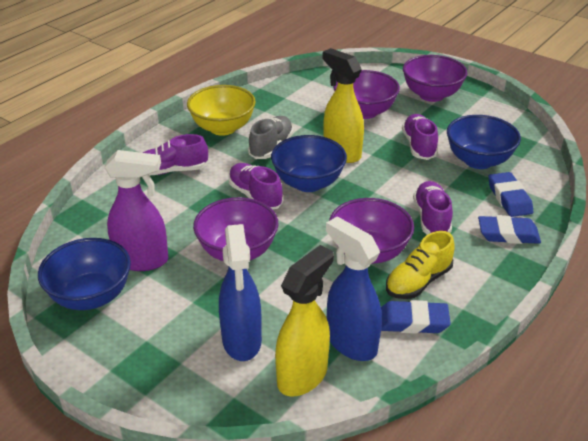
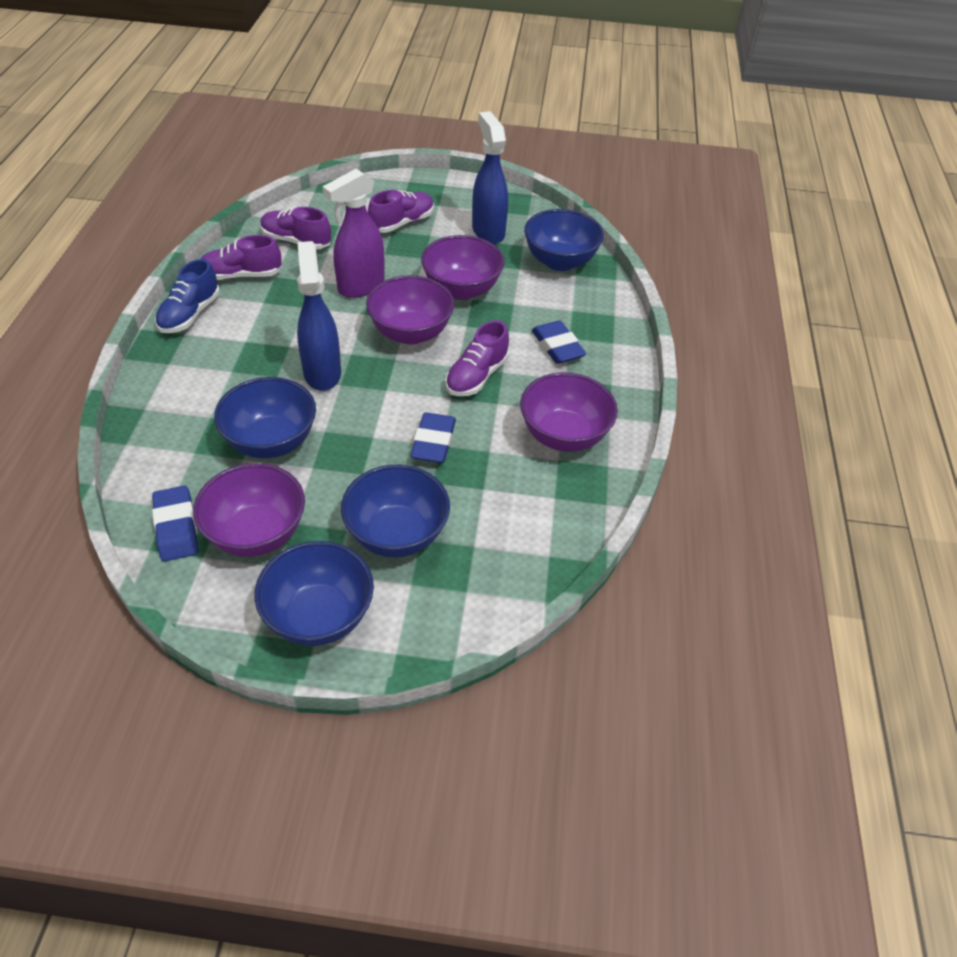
blue bowl: [38,238,131,310] [271,135,347,192] [447,115,521,169] = 3 -> [214,377,316,459] [254,541,374,646] [341,464,450,558] [524,209,604,271] = 4
blue shoe: none = 0 -> [155,259,220,333] = 1
grey shoe: [248,116,293,159] = 1 -> none = 0
yellow bowl: [187,85,256,136] = 1 -> none = 0
yellow shoe: [386,231,455,299] = 1 -> none = 0
yellow spray bottle: [275,245,334,397] [323,48,364,163] = 2 -> none = 0

